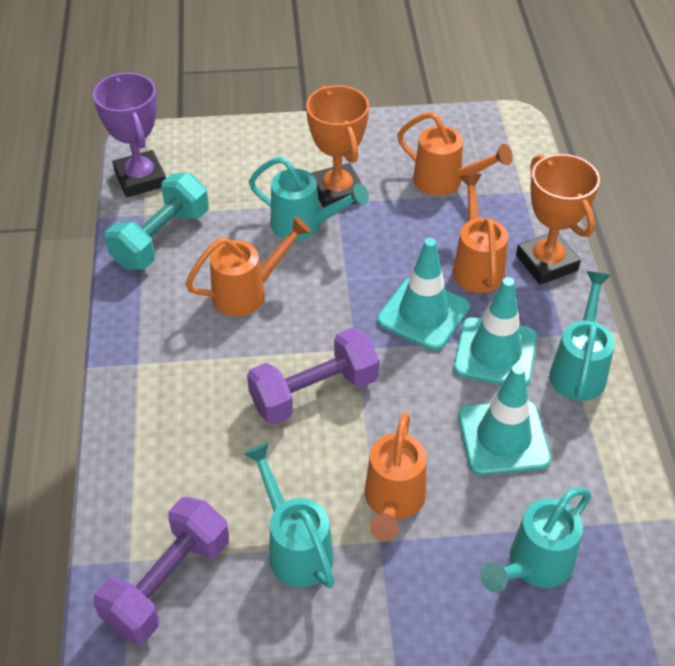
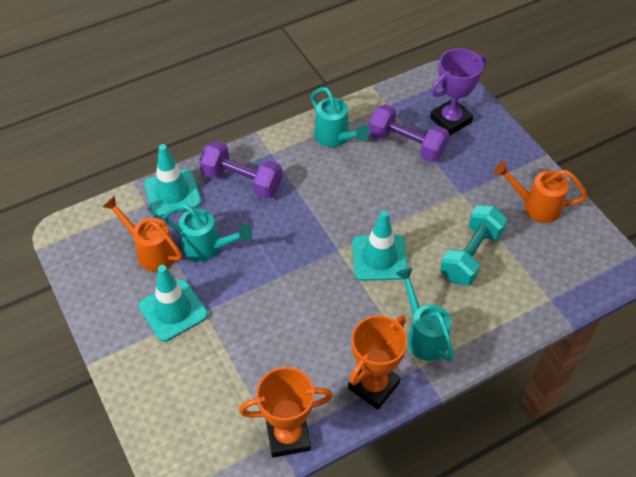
orange watering can: [185,216,311,316] [365,412,427,541] [397,112,513,196] [452,174,508,293] = 4 -> [102,196,182,272] [494,162,587,223] = 2
turquoise watering can: [243,442,335,588] [249,156,369,241] [480,487,591,593] [549,271,615,401] = 4 -> [163,204,252,262] [311,87,370,147] [396,268,454,362] = 3

